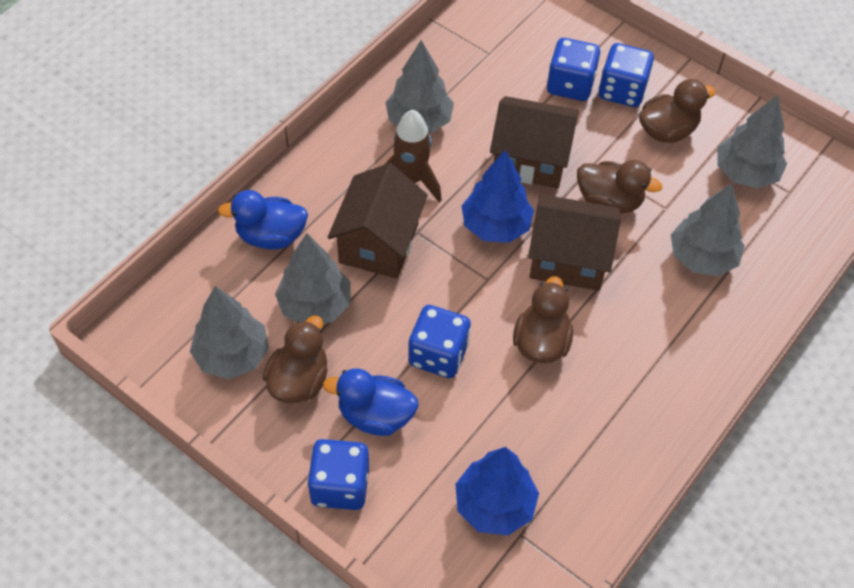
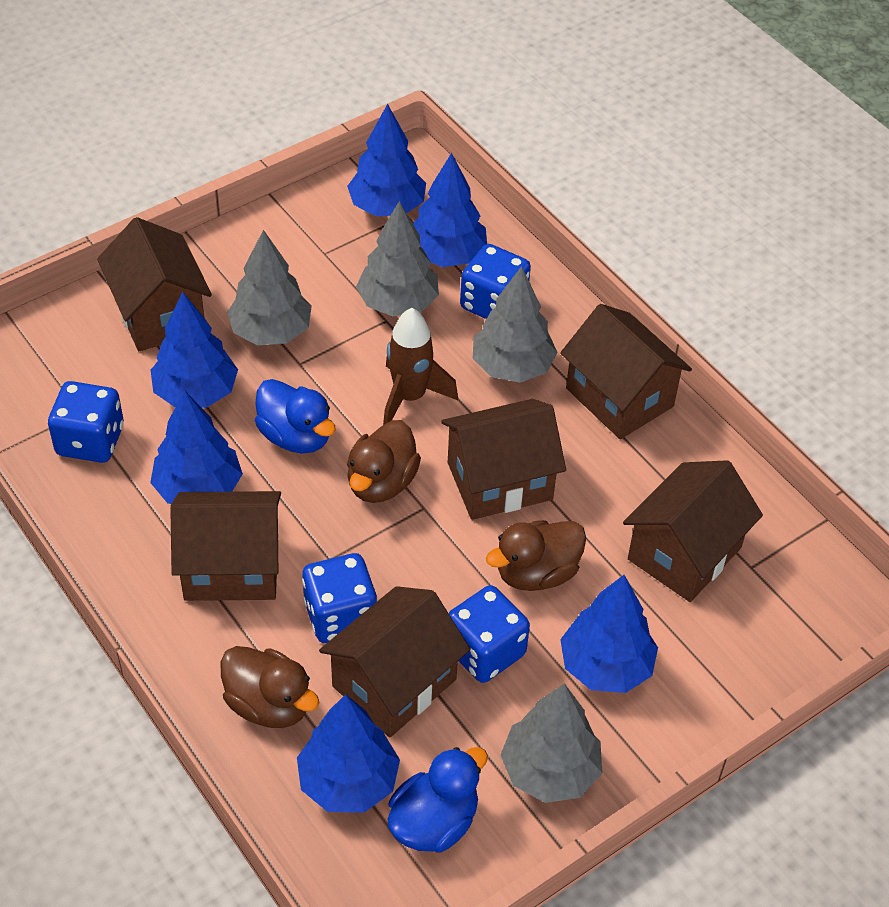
blue tree: [455,447,539,535] [462,150,534,243] = 2 -> [150,390,243,504] [151,292,238,408] [297,694,400,813] [347,104,426,216] [413,153,487,267] [560,575,658,693] = 6
brown duck: [263,316,328,403] [513,276,573,363] [577,160,662,214] [639,79,716,143] = 4 -> [220,646,320,728] [347,420,421,503] [486,520,586,591] = 3
brown house: [328,163,428,279] [490,96,579,189] [528,194,621,291] = 3 -> [97,217,212,351] [170,491,281,601] [319,586,470,738] [441,399,566,520] [560,304,692,439] [623,460,763,602] = 6
grey tree: [190,286,269,379] [275,233,350,324] [385,40,454,133] [671,183,745,276] [717,95,787,189] = 5 -> [227,230,312,346] [356,201,439,317] [473,266,557,383] [500,683,602,803] = 4

